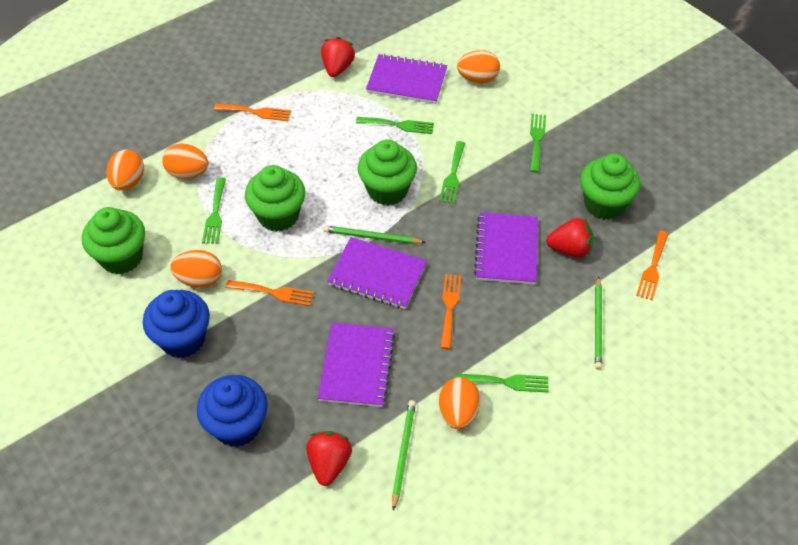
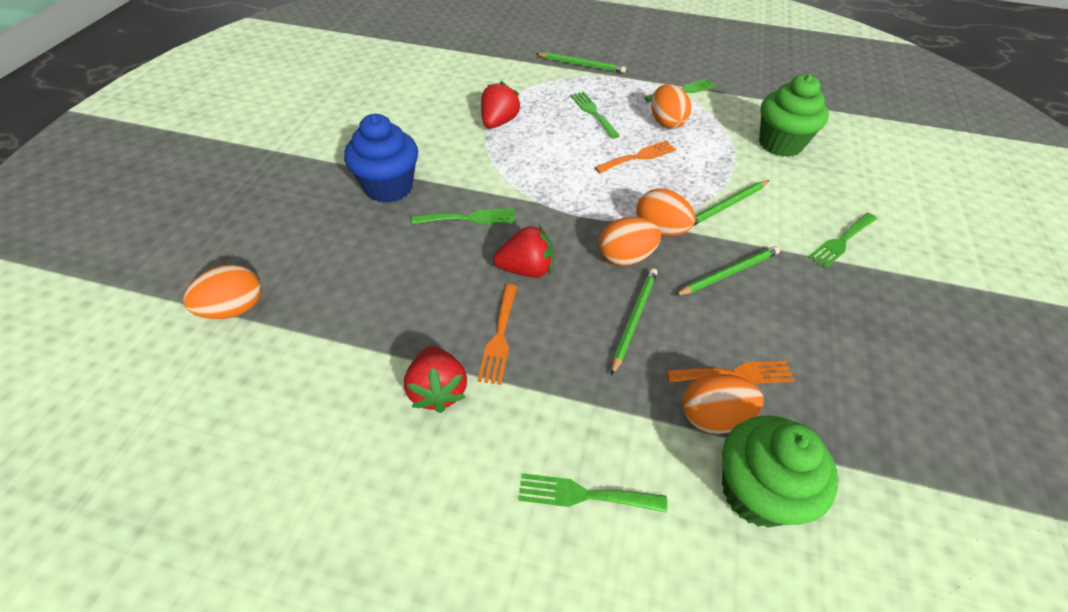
blue cupcake: [143,290,210,358] [197,375,268,447] = 2 -> [344,114,418,203] = 1
green cupcake: [82,207,145,274] [245,165,306,232] [358,139,417,205] [580,153,641,220] = 4 -> [722,416,839,528] [759,74,829,157] = 2
green pencil: [323,226,426,244] [392,400,416,511] [595,276,602,370] = 3 -> [536,53,626,73] [611,268,657,376] [674,246,780,296] [694,180,769,226] = 4
orange fork: [214,103,291,121] [226,280,314,306] [440,274,461,349] [636,231,668,300] = 4 -> [477,284,518,385] [595,141,676,173] [666,361,795,384] = 3
purple notebook: [318,322,395,407] [327,237,427,309] [366,54,447,104] [474,212,538,285] = 4 -> none = 0

